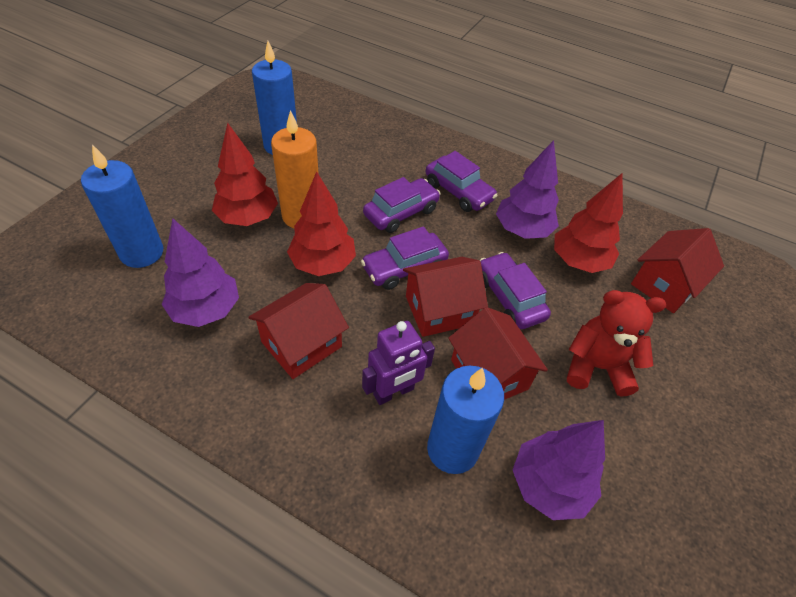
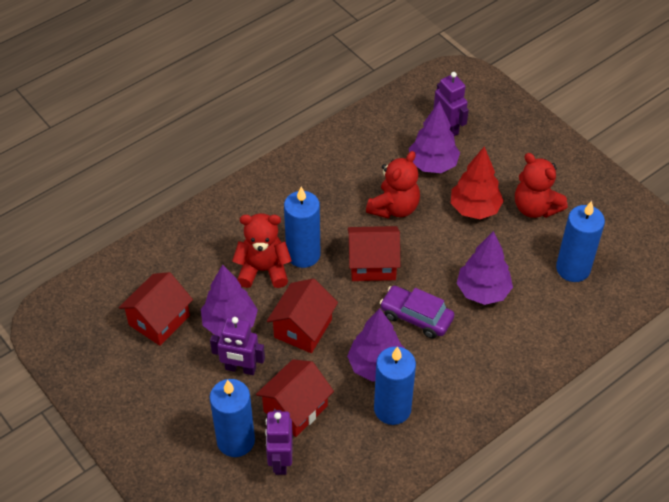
blue candle: [81,144,163,268] [252,41,297,155] [427,366,504,474] = 3 -> [210,379,255,457] [284,187,320,268] [374,346,416,425] [556,201,605,282] = 4
orange candle: [271,110,319,228] = 1 -> none = 0
purple car: [361,226,449,290] [363,177,441,233] [426,151,498,212] [480,252,551,329] = 4 -> [380,286,454,339] = 1
purple robot: [362,321,435,405] = 1 -> [210,317,265,375] [265,410,293,475] [434,72,469,136] = 3
purple tree: [161,218,239,327] [496,140,559,239] [513,420,605,520] = 3 -> [201,264,258,337] [347,308,405,382] [409,101,460,173] [457,231,513,305] = 4
red teddy bear: [567,290,666,397] = 1 -> [232,213,292,288] [366,151,420,219] [515,153,568,218] = 3
red tree: [212,123,278,226] [287,171,356,276] [554,173,623,273] = 3 -> [451,146,504,219] = 1

